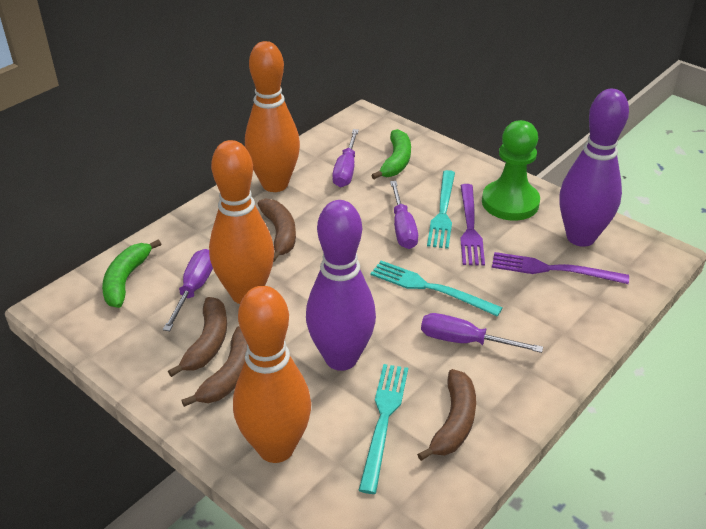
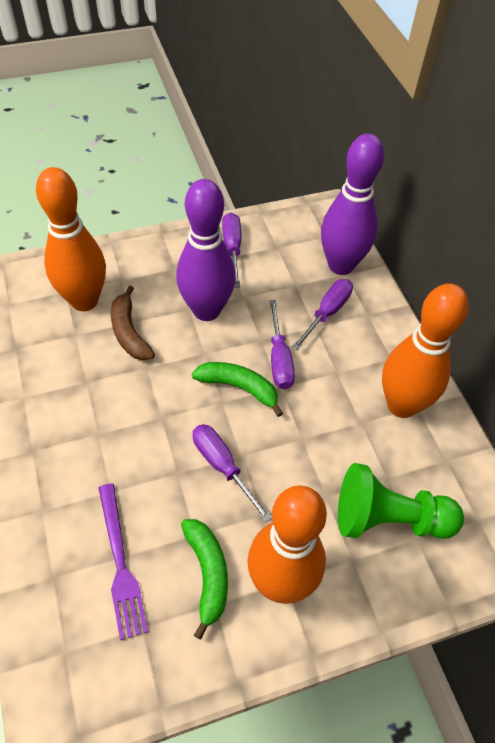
brown banana: [168,297,227,377] [181,326,247,407] [258,198,296,262] [417,369,476,461] = 4 -> [111,285,155,361] = 1
purple fork: [460,184,485,266] [492,252,629,284] = 2 -> [98,483,148,640] = 1
turquoise fork: [359,364,408,494] [370,261,503,317] [427,170,455,249] = 3 -> none = 0

